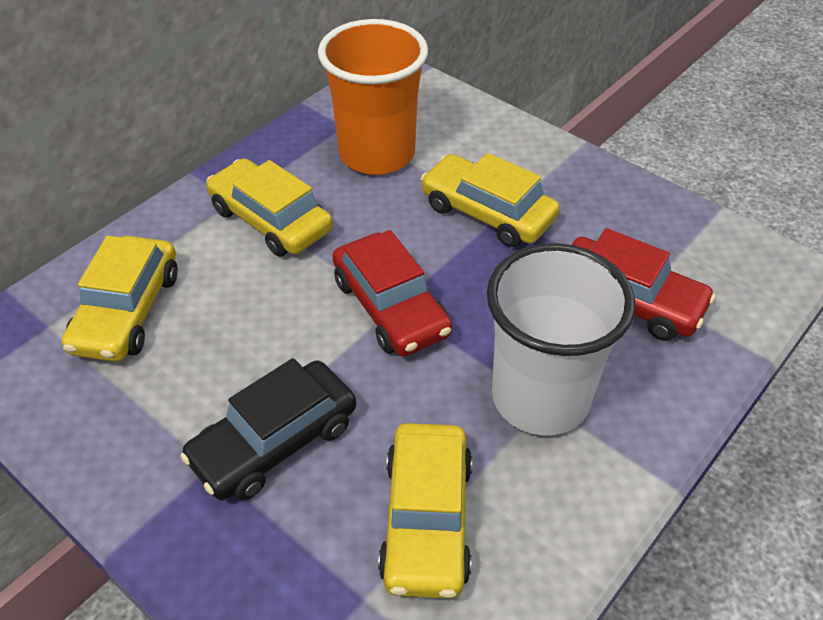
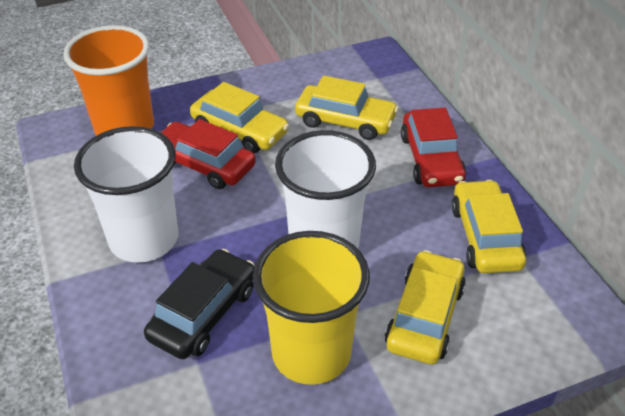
white cup: [487,243,635,436] = 1 -> [74,126,178,263] [275,130,376,249] = 2
yellow cup: none = 0 -> [253,231,370,385] = 1

